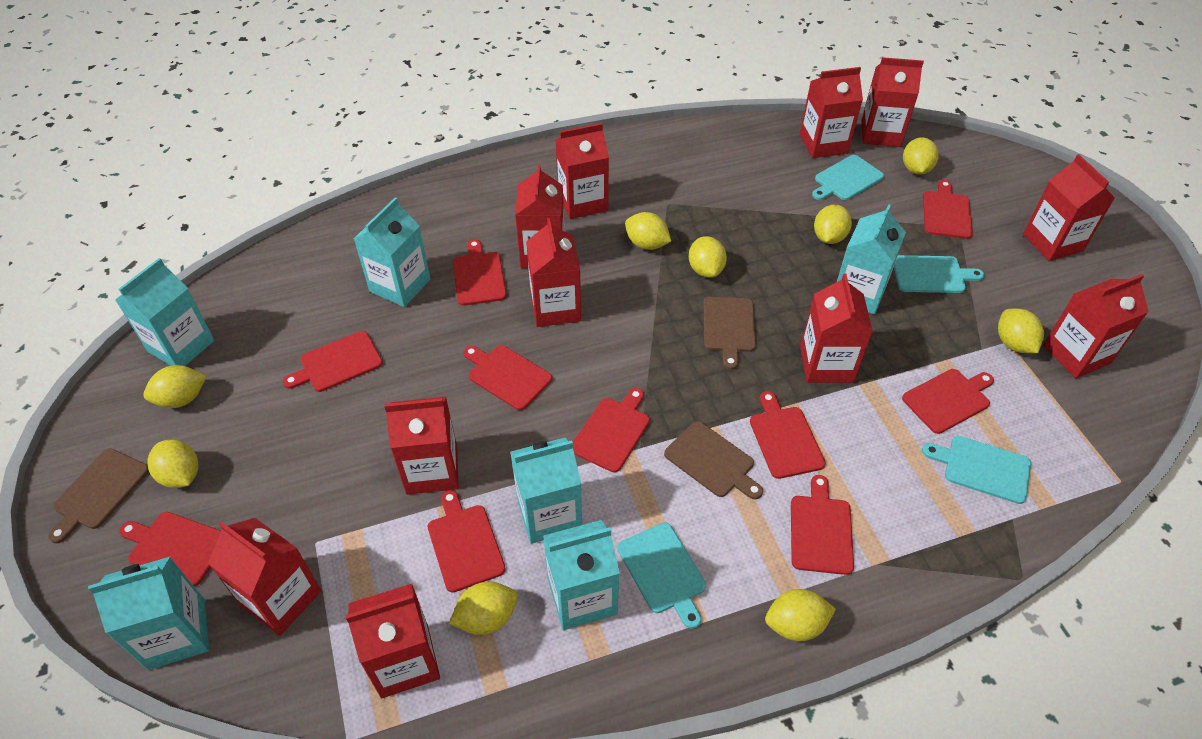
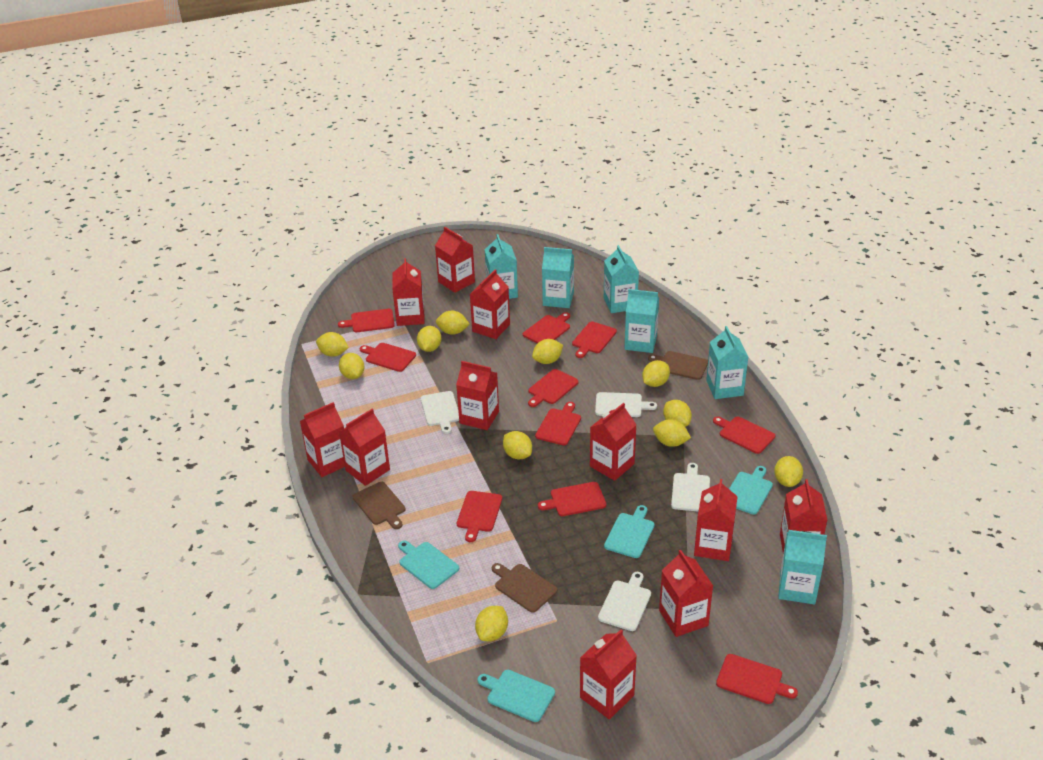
white cutting board: none = 0 -> [421,391,459,434] [595,392,657,417] [598,572,651,631] [671,463,710,511] = 4
yellow lemon: [143,365,206,408] [147,440,199,488] [449,582,518,635] [625,212,671,250] [689,236,727,278] [765,589,836,641] [814,205,852,244] [903,137,939,175] [998,308,1044,353] = 9 -> [316,332,349,357] [339,353,365,379] [417,326,441,352] [436,311,469,335] [475,606,508,641] [503,431,532,460] [532,339,563,364] [642,360,670,387] [653,419,691,447] [663,400,692,427] [774,456,803,487] = 11

